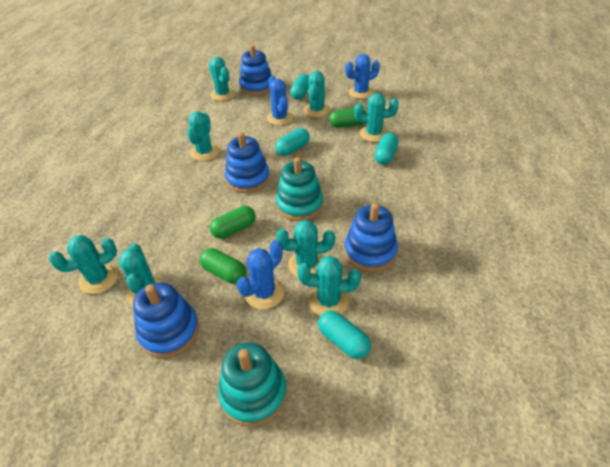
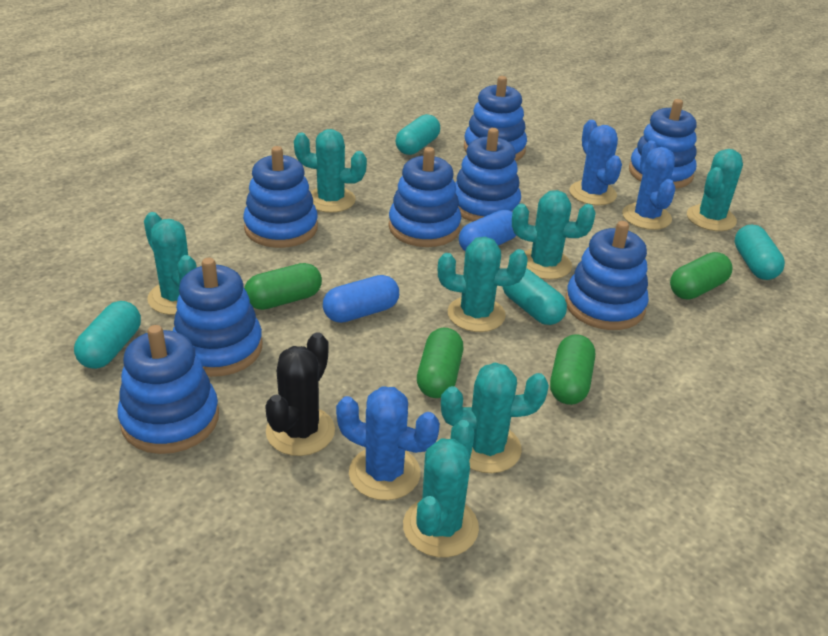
black cactus: none = 0 -> [265,332,335,456] = 1
blue capsule: none = 0 -> [323,275,399,323] [459,210,516,251] = 2
blue stacking toy: [133,282,199,358] [225,132,270,193] [239,45,272,95] [344,203,398,272] = 4 -> [117,325,219,454] [173,258,262,377] [243,146,318,248] [389,147,461,247] [455,128,521,222] [464,76,527,161] [565,221,649,330] [629,99,697,189] = 8
green capsule: [199,248,246,284] [210,206,256,239] [329,108,367,128] = 3 -> [244,263,322,310] [417,328,463,398] [550,334,595,405] [670,252,733,300] = 4
turquoise cactus: [49,235,118,294] [119,244,165,306] [187,112,220,161] [209,57,235,101] [276,220,335,277] [297,256,361,316] [304,71,330,117] [354,93,399,142] = 8 -> [144,212,197,315] [294,129,367,213] [403,420,479,557] [438,237,528,332] [441,363,549,473] [512,190,596,280] [687,149,743,231] = 7
turquoise stacking toy: [218,342,287,427] [276,157,323,221] = 2 -> none = 0

